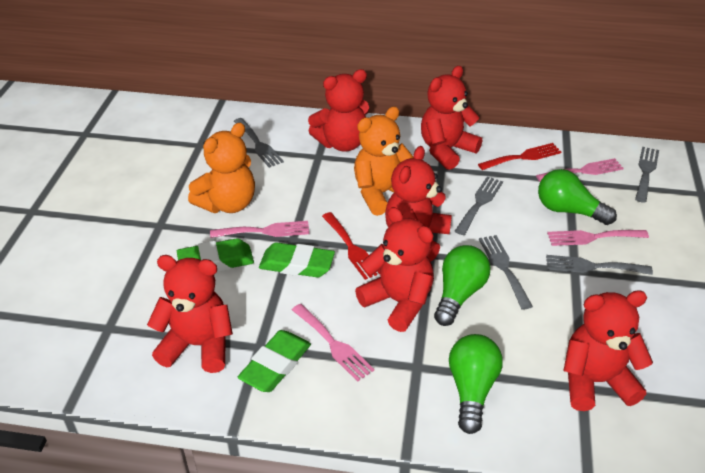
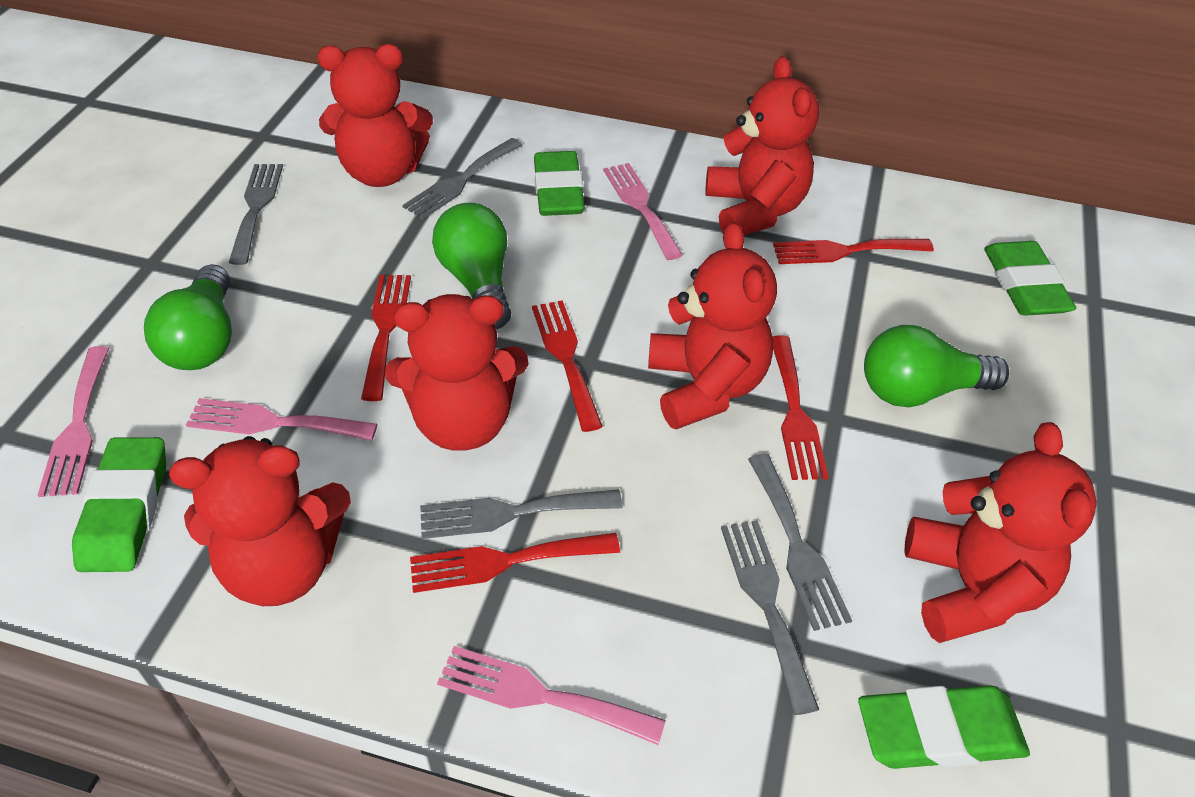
green eraser: [177,238,254,272] [238,330,311,392] [259,242,335,278] = 3 -> [72,437,166,572] [534,151,585,216] [858,685,1030,769] [984,241,1076,316] = 4
orange teddy bear: [188,123,255,213] [354,107,413,216] = 2 -> none = 0
red fork: [322,212,380,280] [478,143,561,170] = 2 -> [361,275,411,401] [410,533,620,593] [532,300,603,432] [772,335,828,480] [773,239,934,264] = 5

